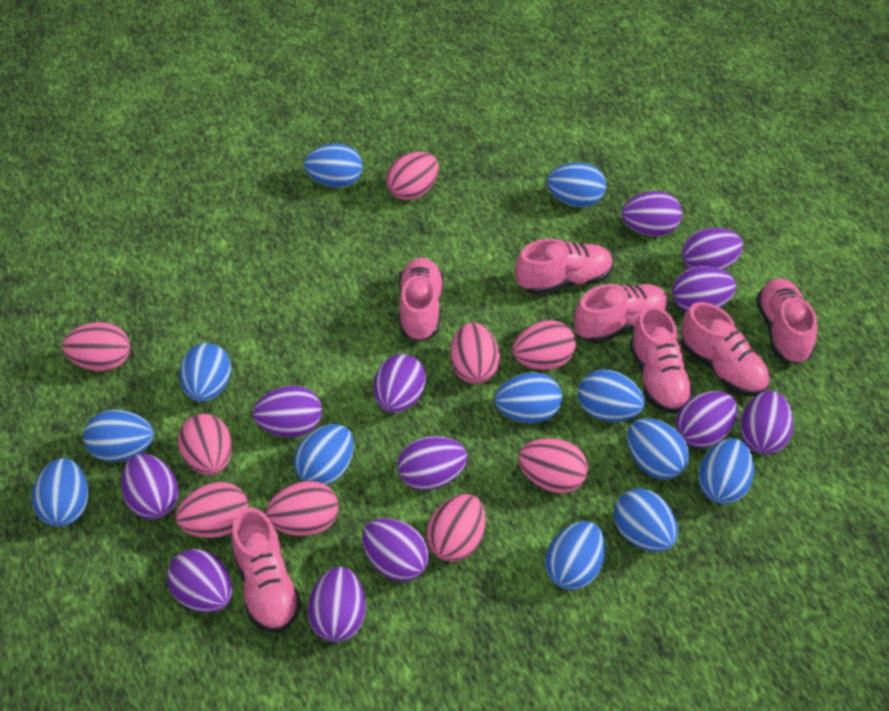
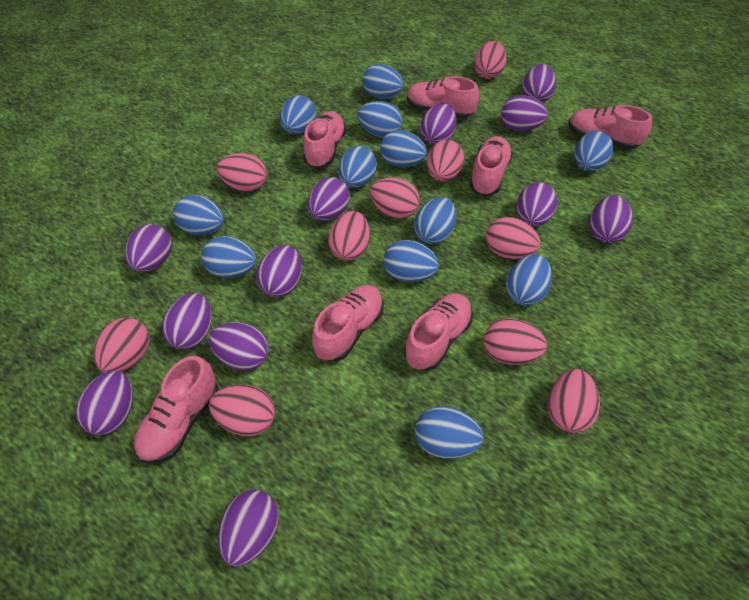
pink egg: [62,322,130,371] [176,482,249,538] [178,414,232,475] [266,481,339,536] [386,152,439,201] [426,494,486,562] [450,323,500,384] [512,320,576,370] [518,438,588,493] = 9 -> [94,318,149,373] [209,385,275,437] [217,153,267,192] [328,211,370,261] [370,178,420,219] [427,140,464,182] [474,41,507,79] [484,318,547,365] [486,217,541,259] [548,369,600,433] = 10

